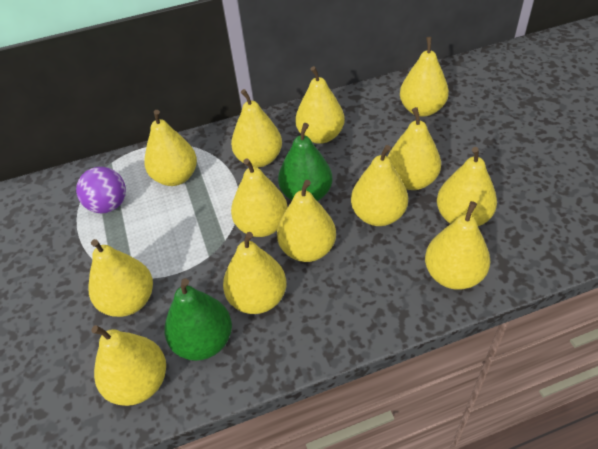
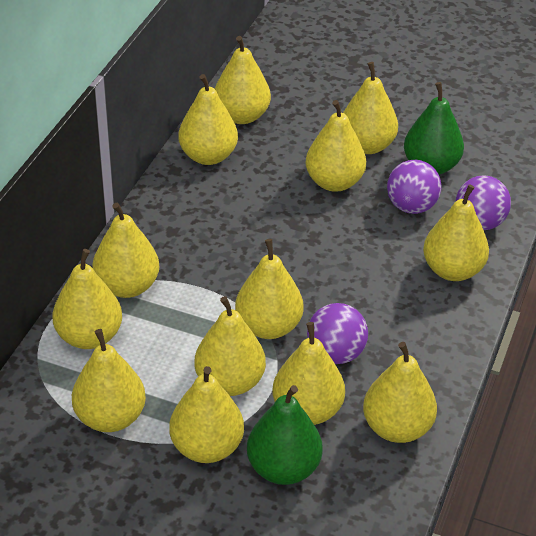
purple ball: [76,167,126,213] = 1 -> [307,303,368,364] [387,160,442,214] [456,175,511,230] = 3

